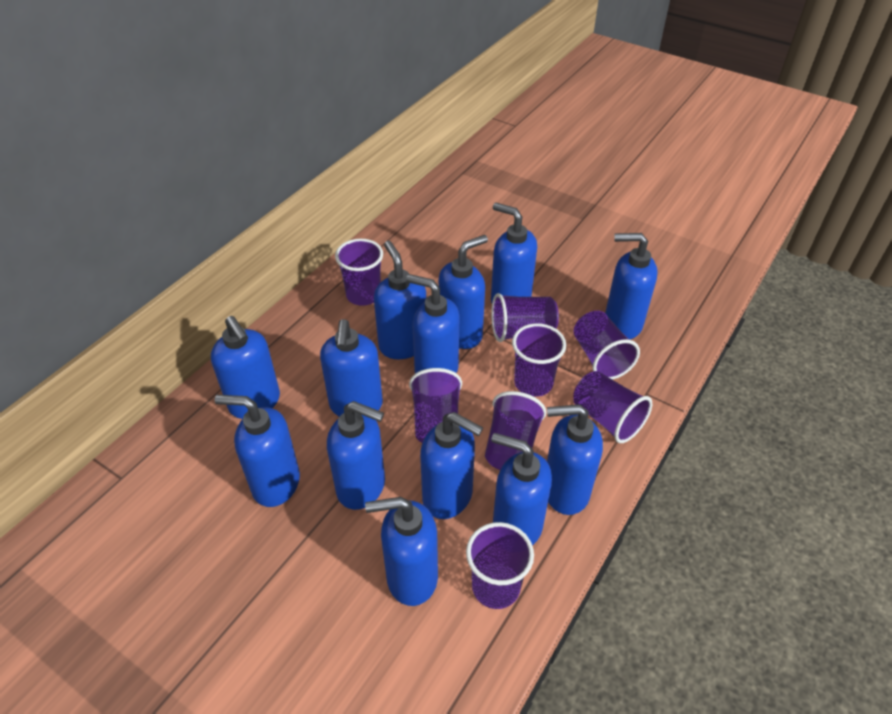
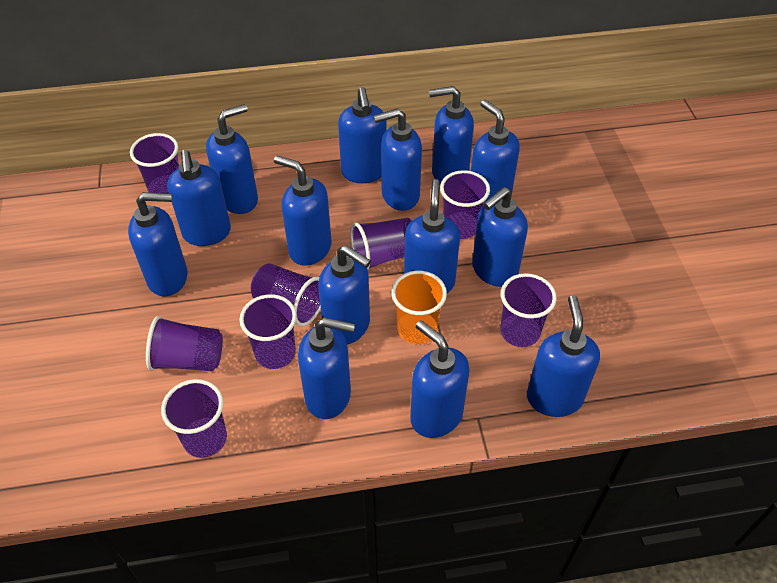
blue soap dispenser: [211,316,280,419] [215,395,300,507] [320,319,383,417] [327,401,385,510] [365,497,438,606] [374,241,426,359] [406,274,459,374] [420,412,483,519] [439,235,488,349] [491,203,537,303] [491,433,552,545] [547,404,603,515] [605,233,658,339] = 13 -> [128,192,188,296] [167,150,231,246] [206,104,258,214] [274,156,332,266] [298,317,355,419] [318,245,371,345] [338,87,387,183] [374,108,422,211] [404,179,460,293] [410,320,469,438] [429,86,474,185] [471,100,520,202] [472,187,528,287] [527,295,600,417] = 14
orange cup: none = 0 -> [391,271,447,344] = 1

